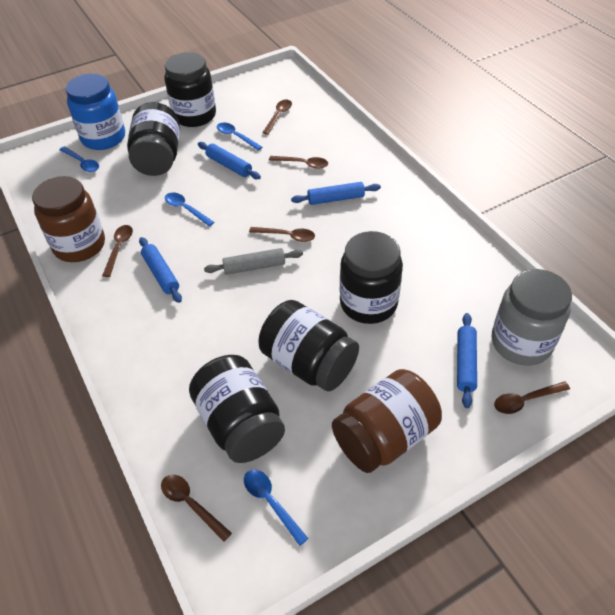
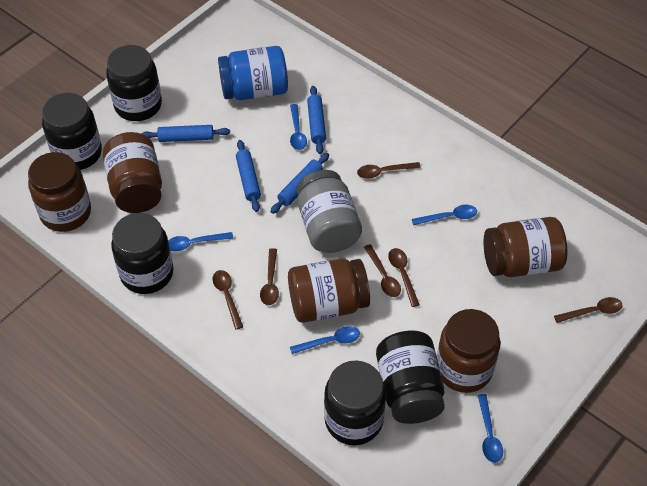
blue spoon: [59,146,99,172] [165,192,214,227] [217,123,262,150] [244,470,309,546] = 4 -> [168,232,233,251] [290,104,307,150] [290,326,360,354] [412,204,477,225] [478,394,503,463] = 5
brown jar: [32,176,105,262] [332,369,442,473] = 2 -> [28,152,91,232] [103,132,162,213] [288,258,370,323] [437,309,500,393] [484,217,568,277] = 5
grey rolling pin: [204,248,303,275] = 1 -> none = 0

